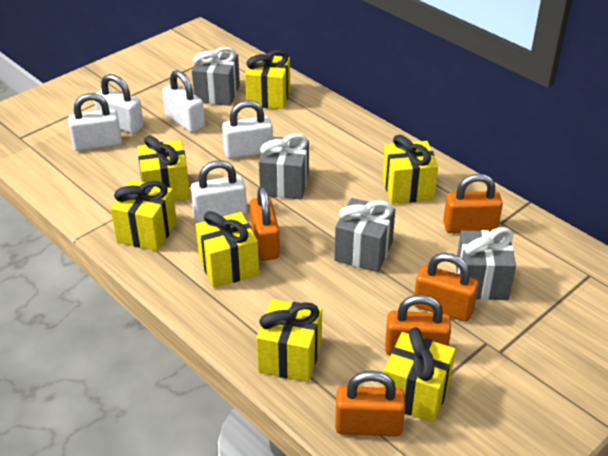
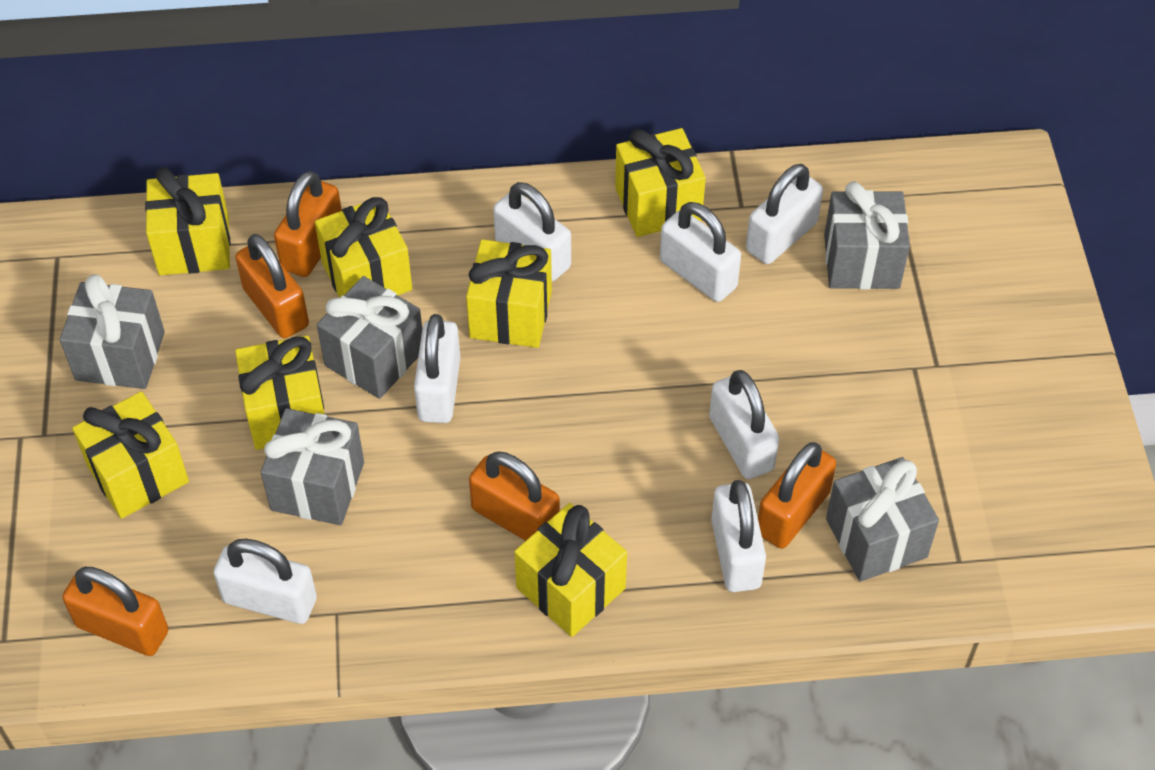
grey gift: [192,47,240,106] [259,133,309,200] [334,198,395,272] [456,227,516,300] = 4 -> [60,274,165,389] [261,408,364,525] [317,276,422,399] [824,181,910,289] [826,457,939,582] = 5
white padlock: [68,93,122,151] [94,74,144,134] [162,70,205,133] [191,160,247,222] [222,100,273,159] = 5 -> [213,539,317,624] [414,314,460,423] [493,182,571,282] [660,202,741,302] [709,370,779,479] [711,480,766,592] [746,164,823,264] = 7

